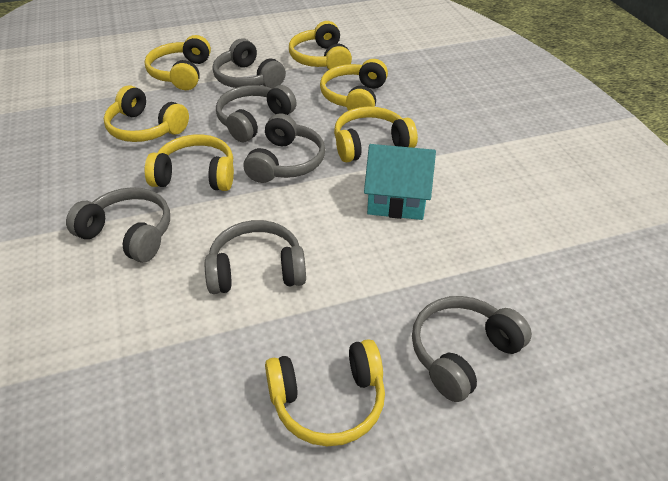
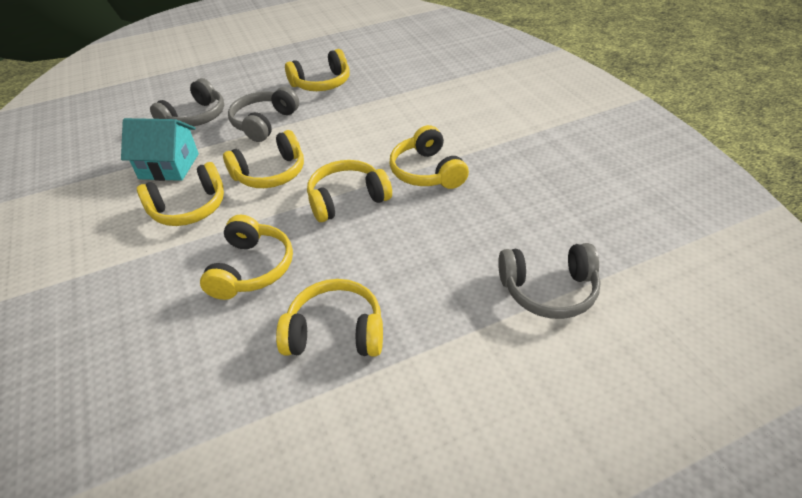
grey headphones: [66,187,170,263] [205,220,306,294] [212,38,286,89] [216,85,297,142] [244,113,325,183] [412,296,532,402] = 6 -> [150,78,224,126] [228,87,299,142] [498,243,601,319] = 3

